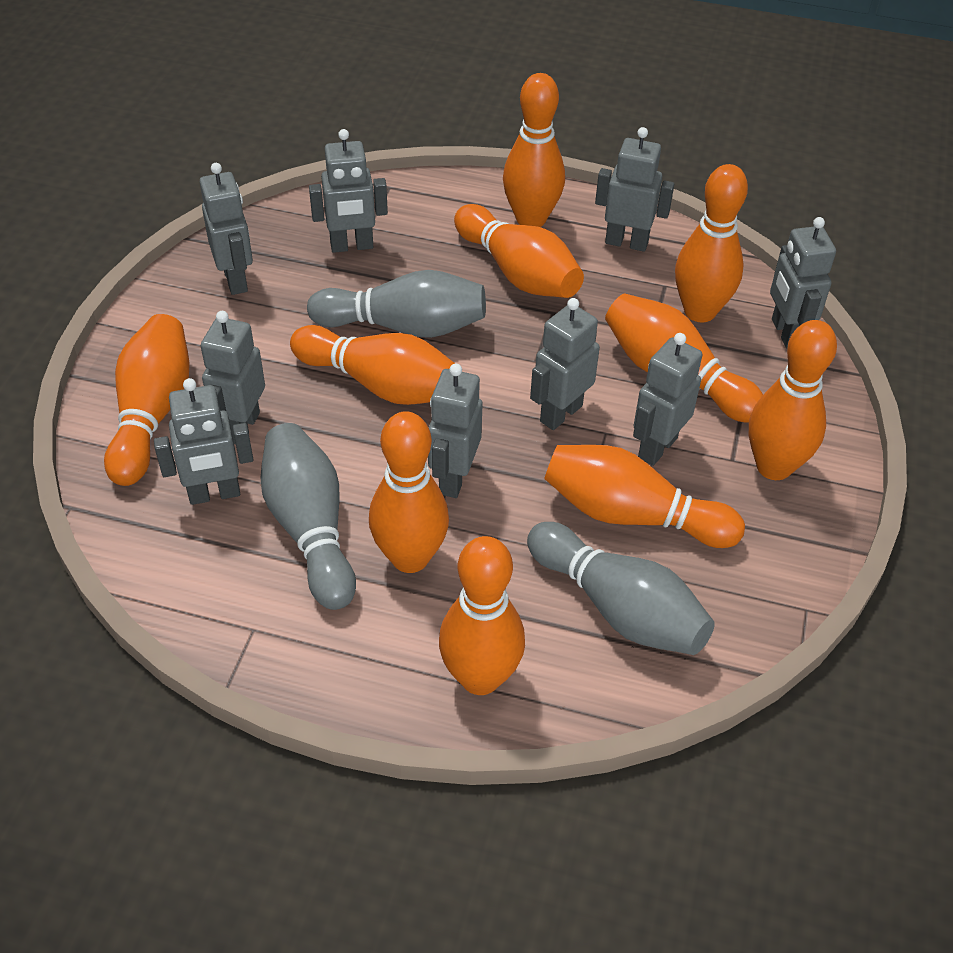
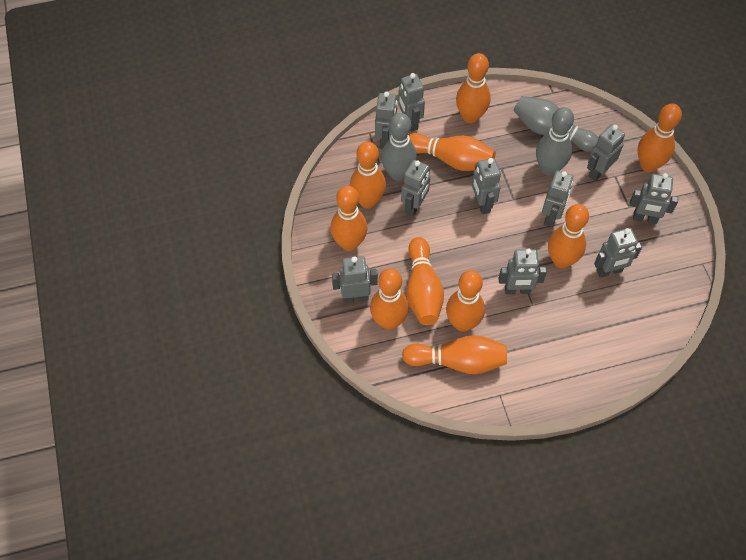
grey robot: [154,378,253,505] [200,163,253,295] [201,311,265,444] [309,129,388,253] [428,364,483,498] [530,298,600,430] [595,127,674,252] [633,333,702,466] [770,217,836,348] = 9 -> [332,256,378,303] [375,92,397,149] [398,73,425,132] [401,160,430,217] [472,158,501,214] [498,249,547,295] [542,171,573,227] [587,124,625,181] [594,228,642,278] [629,173,678,224] = 10

